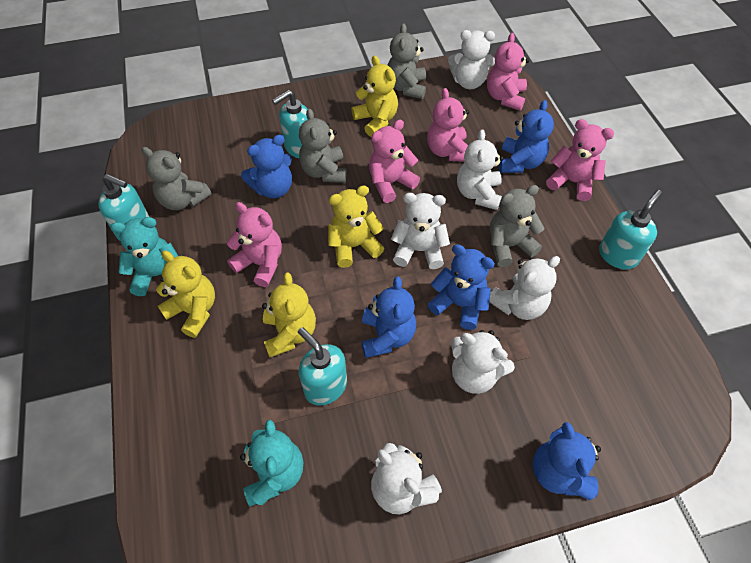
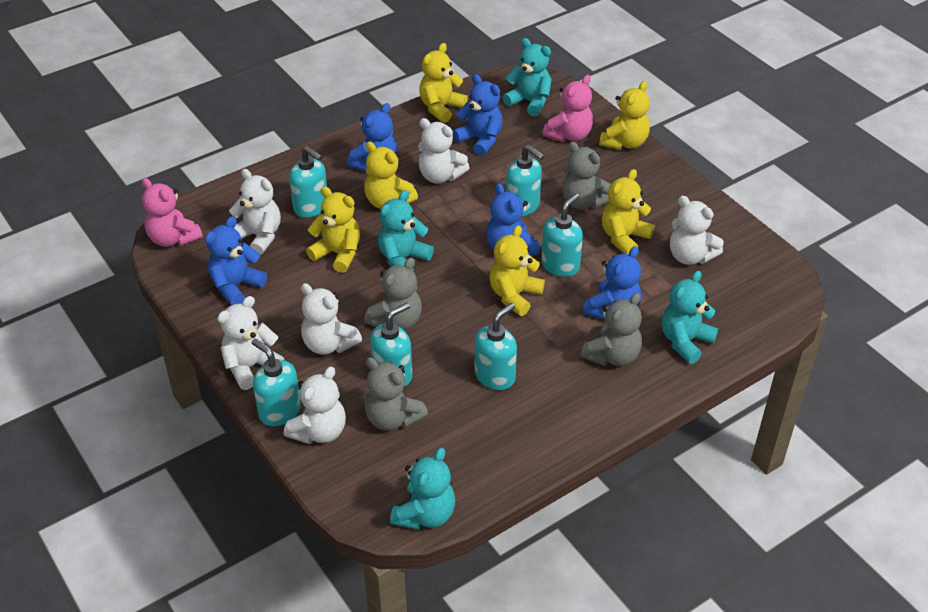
pink teddy bear: [226,202,282,287] [369,120,420,203] [427,88,469,162] [487,33,529,111] [546,119,614,201] = 5 -> [142,178,203,247] [542,75,593,142] = 2
turquoise soap dispenser: [98,174,150,241] [272,90,308,158] [298,327,347,406] [599,190,662,270] = 4 -> [251,339,301,426] [289,146,327,218] [370,302,412,387] [475,303,517,390] [506,145,544,216] [541,193,583,277] = 6
turquoise teddy bear: [110,217,178,296] [240,420,303,507] = 2 -> [378,190,434,271] [390,448,455,530] [503,38,552,117] [662,271,718,364] = 4
yellow teddy bear: [156,250,215,338] [262,272,316,357] [328,185,384,268] [351,55,398,137] = 4 -> [306,186,360,273] [364,142,418,209] [419,43,468,123] [489,225,545,316] [599,81,650,150] [602,169,654,255] = 6

